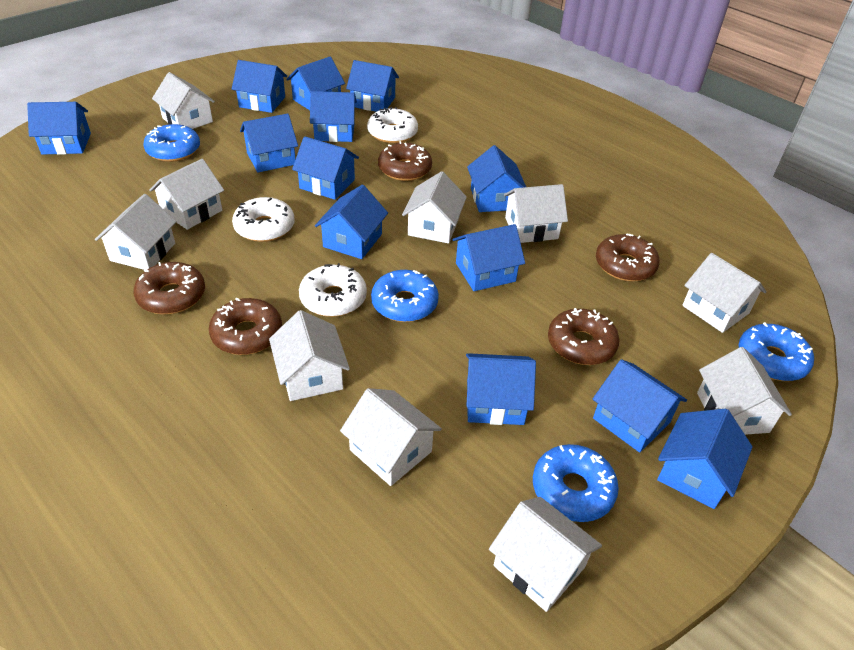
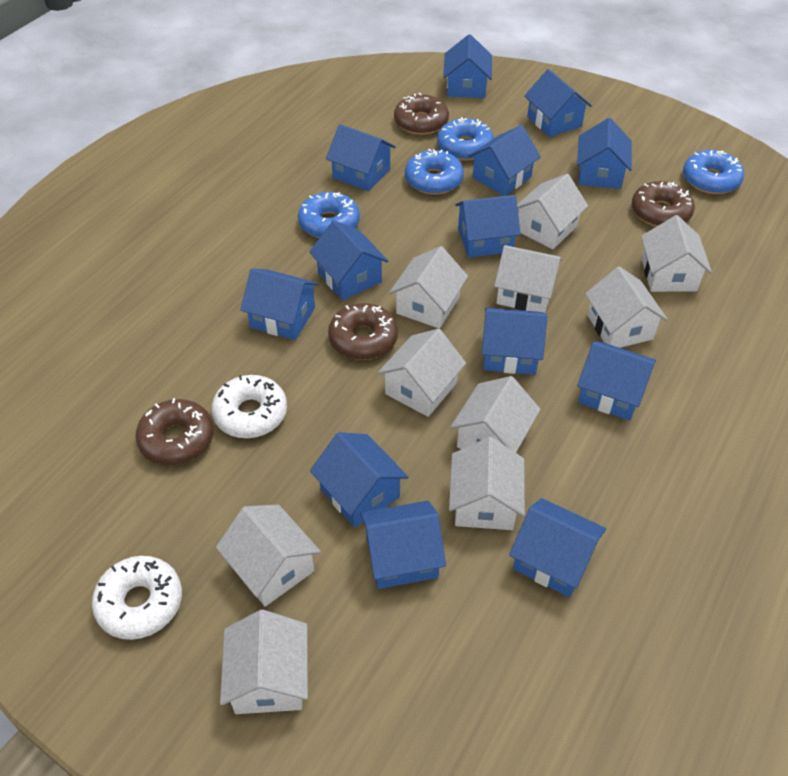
brown donut: [133,262,205,314] [209,298,282,355] [378,141,432,181] [548,308,619,365] [596,234,660,282] = 5 -> [135,398,214,465] [328,303,398,360] [394,93,449,135] [632,181,695,227] = 4
white donut: [232,197,294,242] [299,263,367,317] [367,107,418,143] = 3 -> [92,556,182,640] [212,375,287,438] = 2

